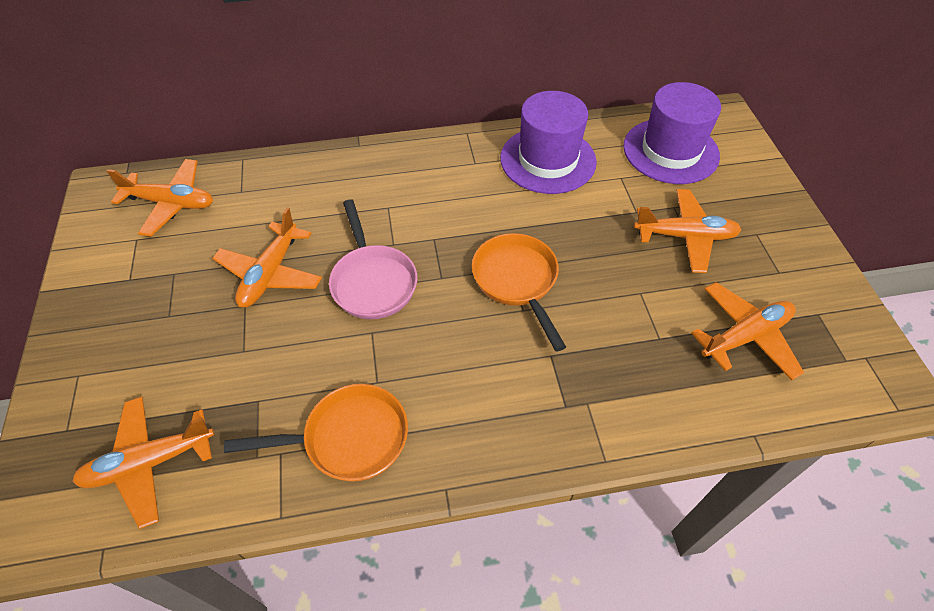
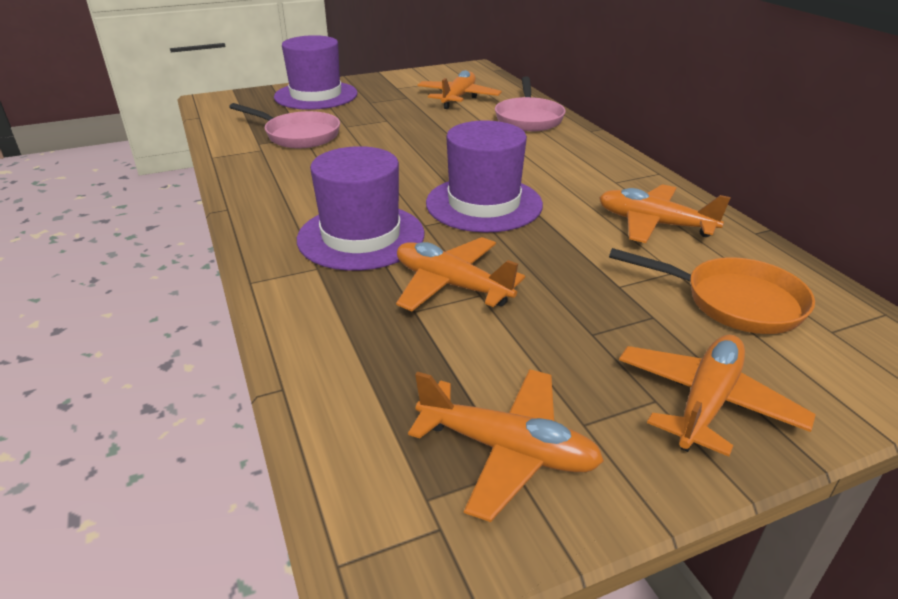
orange pan: [224,384,408,482] [472,233,566,351] = 2 -> [609,248,815,334] = 1
pink pan: [329,199,417,319] = 1 -> [229,103,340,148] [495,76,566,131] = 2
purple hat: [500,91,597,194] [623,82,721,184] = 2 -> [274,35,357,110] [297,146,425,271] [426,120,543,233] = 3

